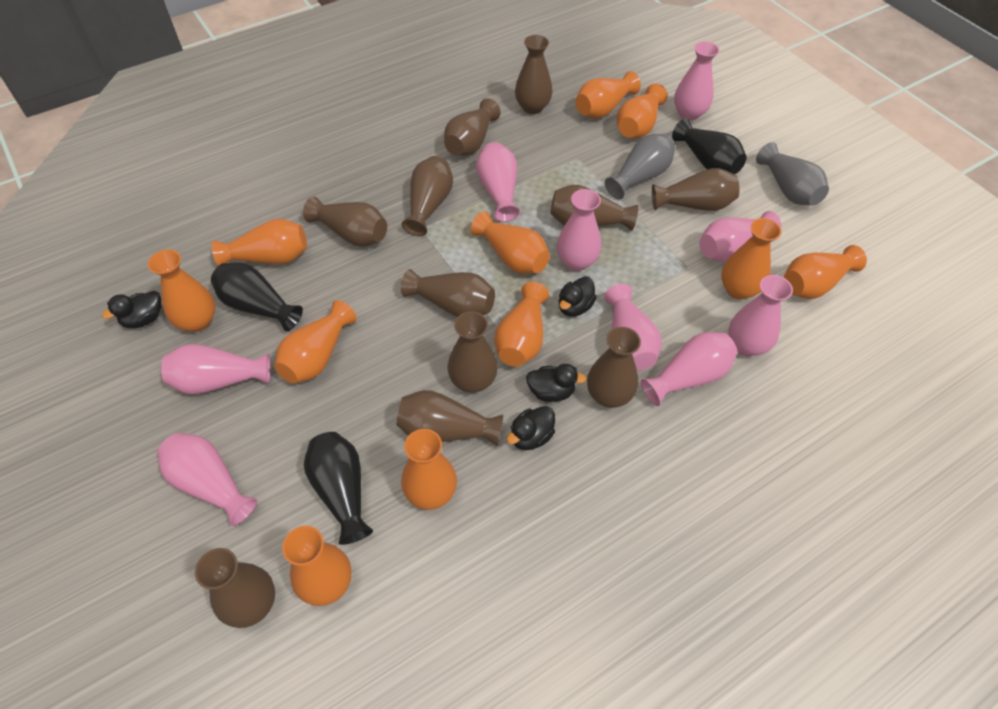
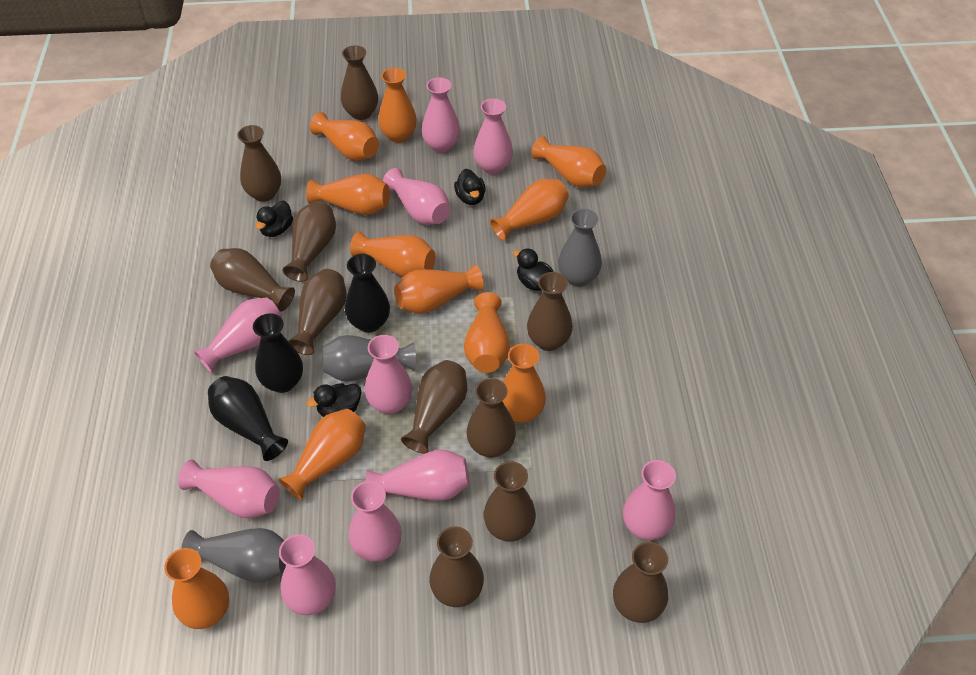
grey vase: [605,134,675,199] [756,142,829,205] = 2 -> [181,528,286,583] [322,335,416,382] [558,209,602,287] = 3
pink vase: [157,433,258,526] [161,344,270,395] [476,142,520,222] [557,189,601,271] [604,284,662,370] [641,332,737,406] [674,41,720,121] [699,211,781,263] [728,275,793,356] = 9 -> [178,460,280,519] [194,297,282,373] [279,534,336,615] [349,481,402,562] [365,335,413,414] [366,450,469,501] [383,168,450,225] [422,77,460,153] [473,99,513,174] [623,460,676,540] = 10

